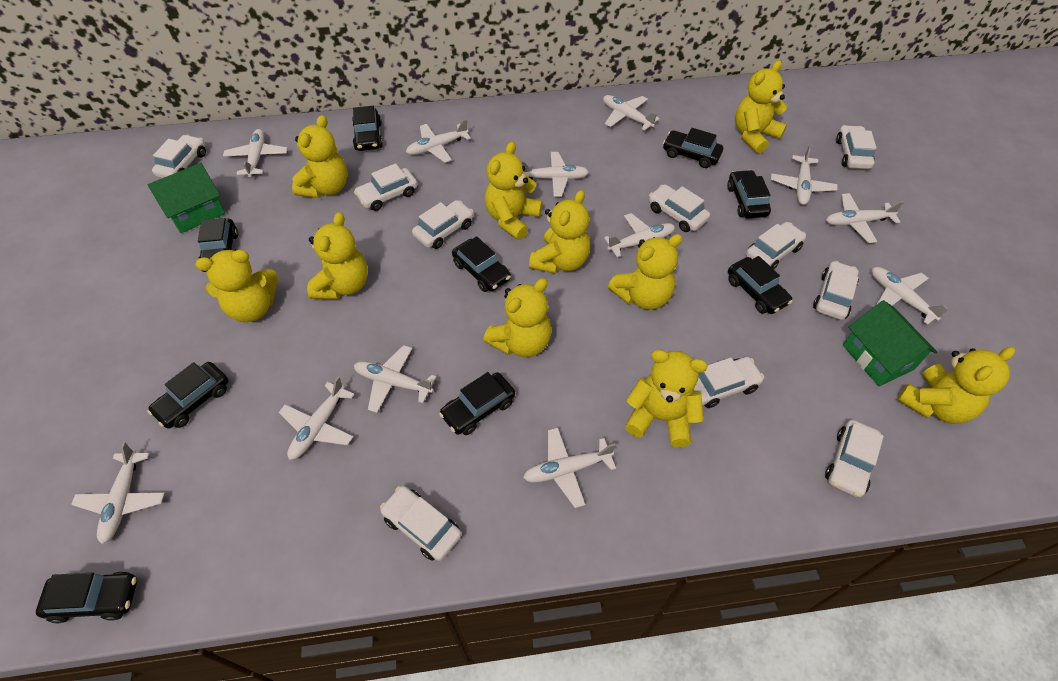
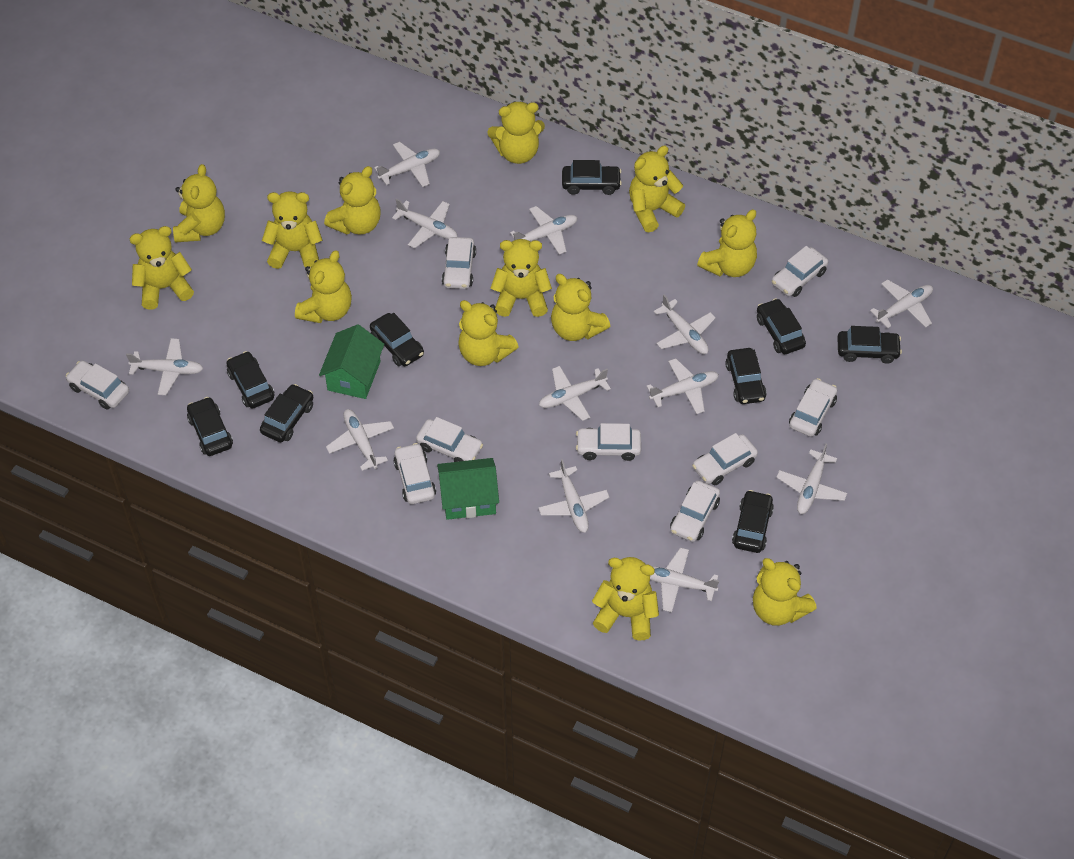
white car: [152,135,206,178] [354,163,417,211] [380,486,462,561] [412,200,474,249] [649,184,710,232] [693,357,764,408] [746,222,806,269] [813,261,859,320] [825,420,884,497] [836,125,876,169] = 10 -> [66,361,129,410] [393,443,436,504] [416,417,483,462] [442,237,476,289] [576,423,641,461] [670,480,720,542] [692,433,758,486] [772,246,828,297] [789,378,837,437] = 9
yellow teddy bear: [196,249,278,322] [292,115,348,198] [307,212,368,299] [483,278,551,357] [485,142,543,240] [529,190,590,274] [608,234,682,310] [625,350,708,447] [735,60,787,154] [897,347,1015,424] = 10 -> [129,226,194,310] [173,164,225,242] [262,191,323,269] [295,250,352,323] [324,166,381,235] [458,300,519,366] [487,102,545,164] [491,239,552,317] [551,274,610,341] [592,557,659,640] [629,146,685,232] [697,209,757,277] [753,558,817,626] = 13

